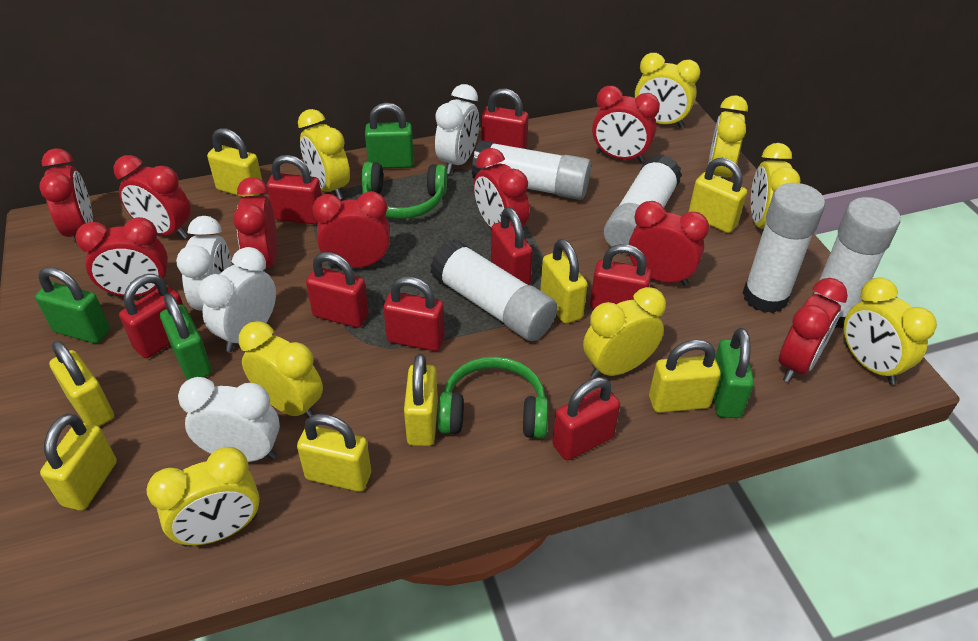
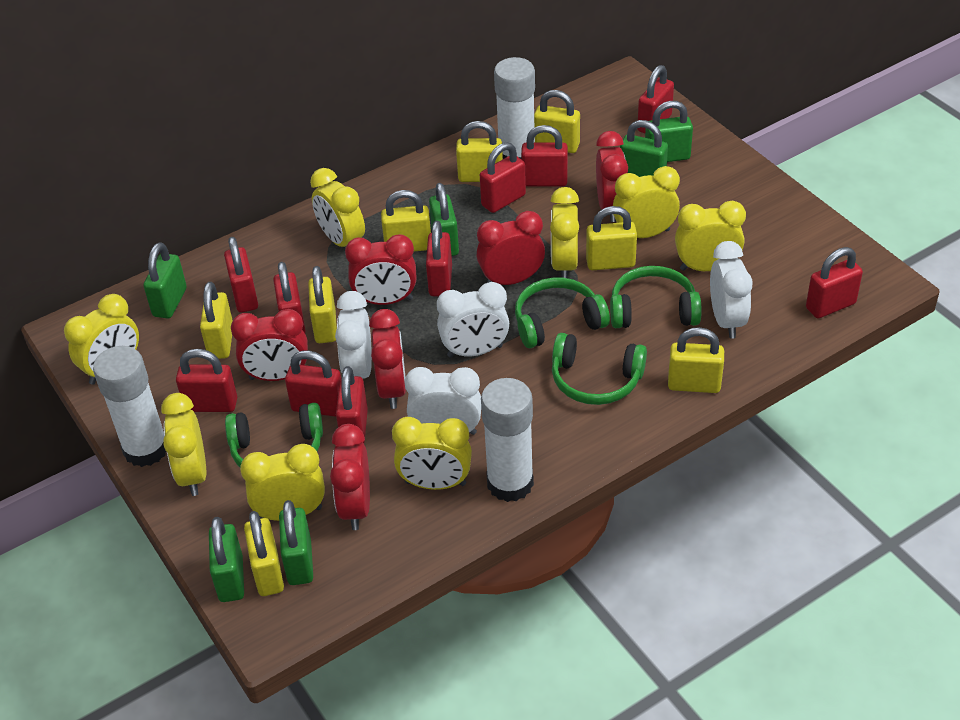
green headphones: [361,162,447,219] [438,357,548,438] = 2 -> [225,403,323,467] [515,278,610,348] [552,333,647,405] [610,266,702,328] = 4
green padlock: [35,267,110,343] [160,294,212,380] [365,103,414,168] [714,328,754,418] = 4 -> [143,242,187,319] [209,517,244,602] [279,500,313,585] [429,183,459,256] [620,120,668,177] [645,101,693,162] = 6
red clock: [39,148,93,247] [76,217,169,297] [113,155,191,239] [233,177,277,272] [312,191,390,268] [474,148,529,228] [592,86,660,163] [629,201,709,286] [779,278,848,382] = 9 -> [231,309,308,381] [330,424,370,530] [345,234,416,305] [369,309,406,409] [477,211,545,285] [596,131,628,222] = 6
red padlock: [119,274,183,358] [267,155,322,225] [306,252,369,328] [383,276,445,351] [481,89,529,149] [491,207,533,285] [552,377,620,460] [590,244,651,309] = 8 -> [176,349,237,412] [224,237,258,313] [273,262,306,333] [285,350,341,417] [336,366,368,443] [426,221,452,296] [480,143,526,213] [521,125,568,186] [637,65,674,133] [806,247,863,318] = 10
white glue stick: [430,239,557,341] [472,140,591,200] [604,154,682,254] [743,183,825,313] [812,197,900,328] = 5 -> [93,346,166,467] [481,378,534,502] [494,57,535,159] = 3

